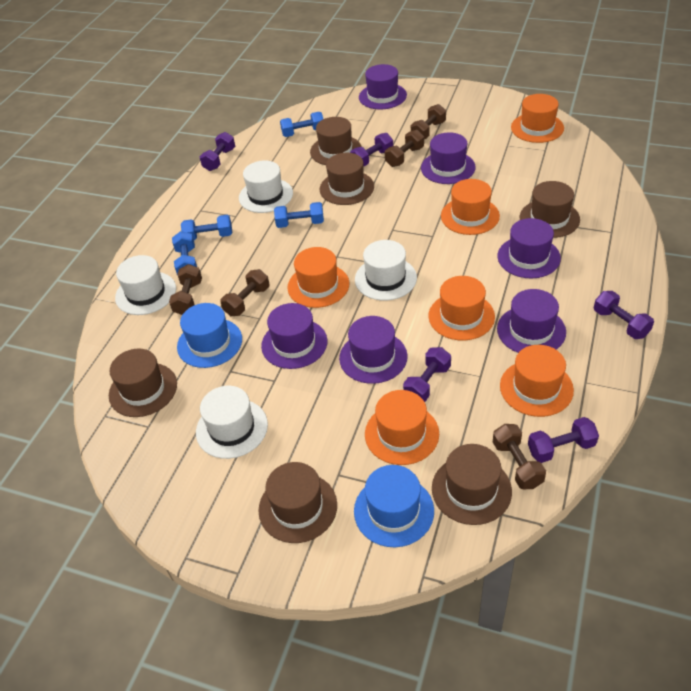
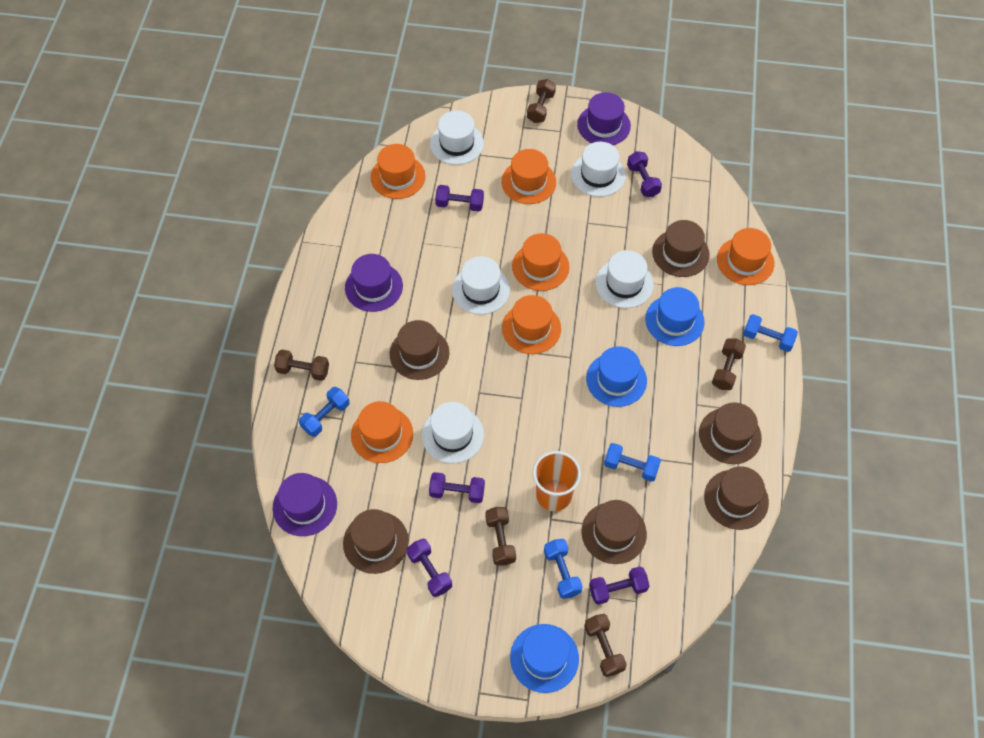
blue hat: [177,303,242,368] [354,465,434,547] = 2 -> [510,624,579,693] [586,346,647,407] [645,287,705,346] = 3
orange cup: none = 0 -> [533,451,581,511] = 1
purple hat: [261,303,327,369] [339,316,408,384] [359,64,407,109] [421,132,476,184] [497,218,561,278] [497,289,566,353] = 6 -> [273,473,337,536] [345,254,403,312] [577,92,631,145] = 3
white hat: [115,255,176,315] [196,386,268,459] [239,160,293,213] [355,240,417,301] = 4 -> [422,402,484,463] [430,110,484,165] [452,256,510,315] [571,142,626,197] [596,250,654,308] = 5

